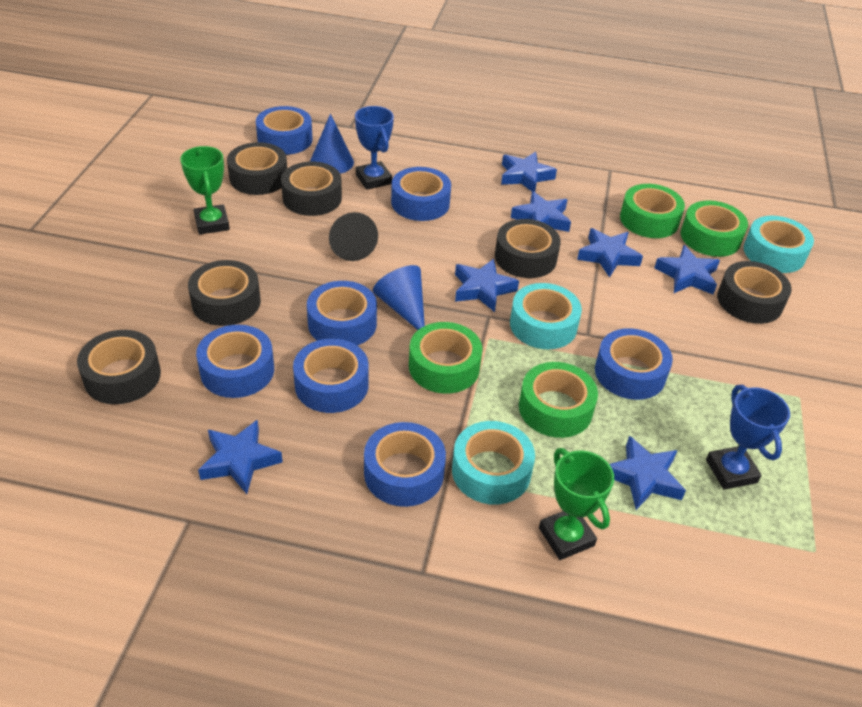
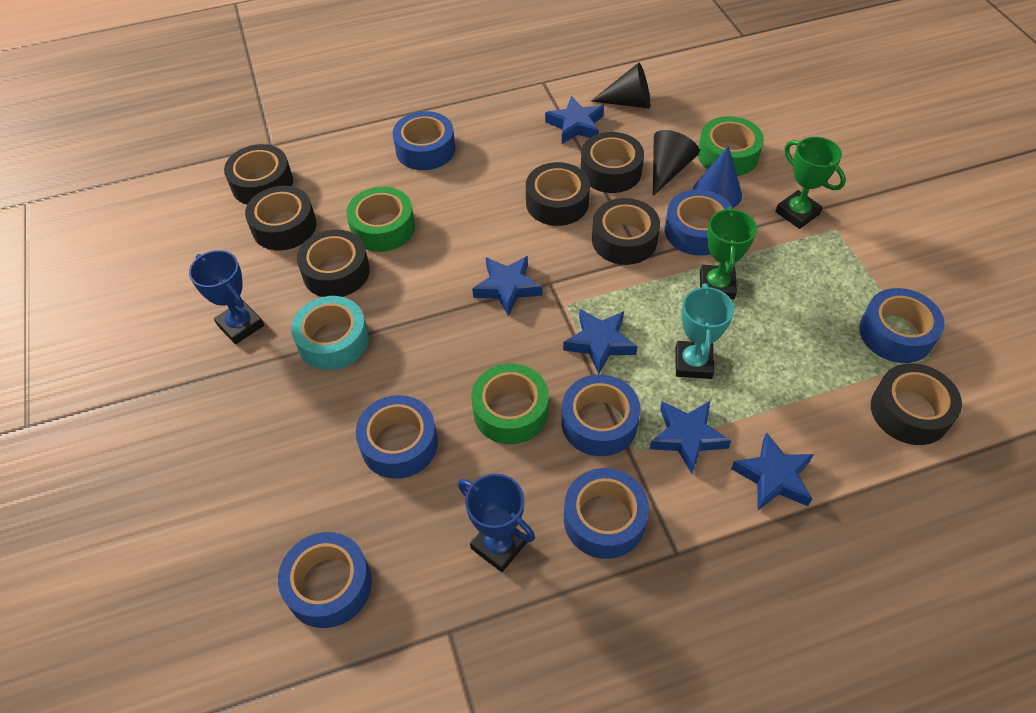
black cone: [329,212,378,261] = 1 -> [591,63,650,108] [653,130,699,196] = 2
black tape: [77,330,161,404] [188,260,261,326] [227,142,287,195] [281,162,342,216] [495,219,561,278] [717,261,792,324] = 6 -> [224,144,293,204] [245,186,316,250] [297,229,370,297] [526,162,590,226] [581,132,644,193] [592,198,660,265] [871,363,962,445] = 7
blue cone: [310,114,354,174] [373,265,425,330] = 2 -> [693,146,742,208] = 1
blue star: [198,420,283,494] [455,259,519,312] [501,152,557,192] [511,191,571,232] [577,228,643,278] [610,436,686,510] [654,245,720,294] = 7 -> [472,256,543,316] [545,96,604,144] [563,309,638,374] [649,401,731,474] [731,432,814,510] = 5
green tape: [409,322,483,394] [519,362,598,438] [620,184,685,238] [681,200,748,257] = 4 -> [346,187,415,252] [471,364,549,444] [698,116,764,176] = 3
turquoise tape: [452,421,535,505] [510,283,582,349] [744,216,814,273] = 3 -> [291,296,369,370] = 1
turquoise trophy: none = 0 -> [675,283,734,379] = 1

